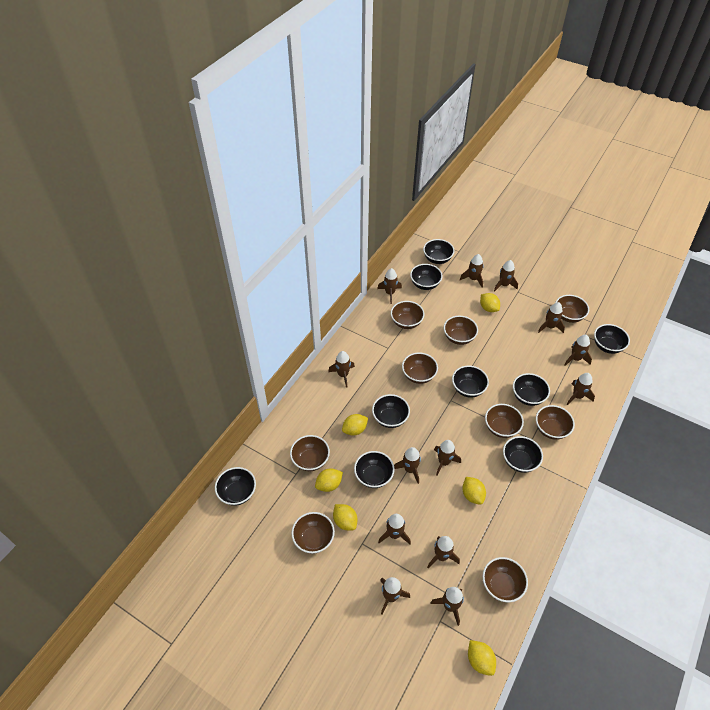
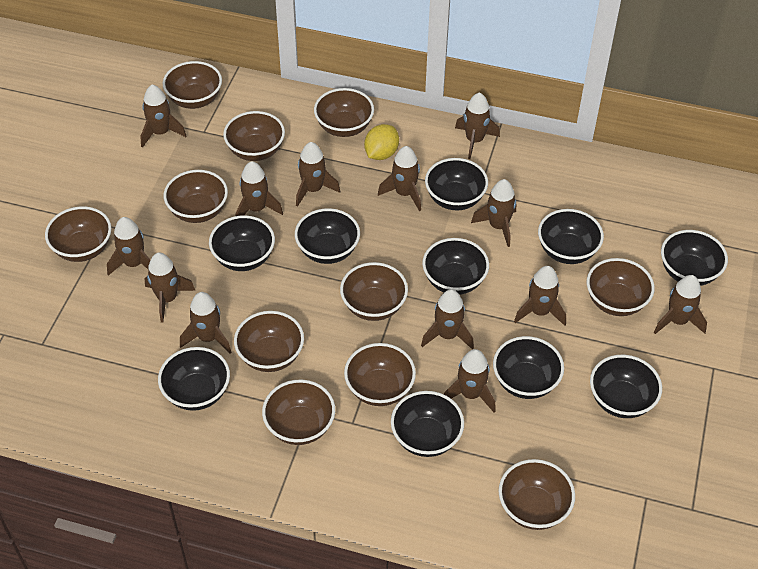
black bowl: [215,467,256,506] [354,451,395,488] [372,394,410,428] [410,264,443,290] [423,239,455,264] [452,366,489,398] [503,436,543,473] [513,373,550,406] [594,324,630,354] = 9 -> [158,347,230,411] [209,215,275,271] [295,208,360,264] [391,391,464,457] [422,238,489,295] [425,158,488,210] [493,336,564,399] [538,209,604,264] [590,355,662,418] [661,230,728,286] = 10
brown bowl: [290,435,330,471] [292,512,335,554] [391,301,425,329] [402,352,438,384] [444,316,478,345] [483,557,528,602] [485,404,524,438] [536,405,575,440] [555,295,589,323] = 9 -> [45,206,111,262] [162,61,222,109] [164,170,228,223] [223,111,285,161] [234,311,304,372] [262,380,335,445] [314,88,374,137] [340,262,408,321] [344,343,416,406] [499,459,575,530] [587,258,655,316] = 11
yellow lemon: [315,469,343,492] [333,504,357,530] [342,414,368,435] [462,477,486,505] [468,640,496,676] [480,293,500,312] = 6 -> [364,124,399,160] = 1

